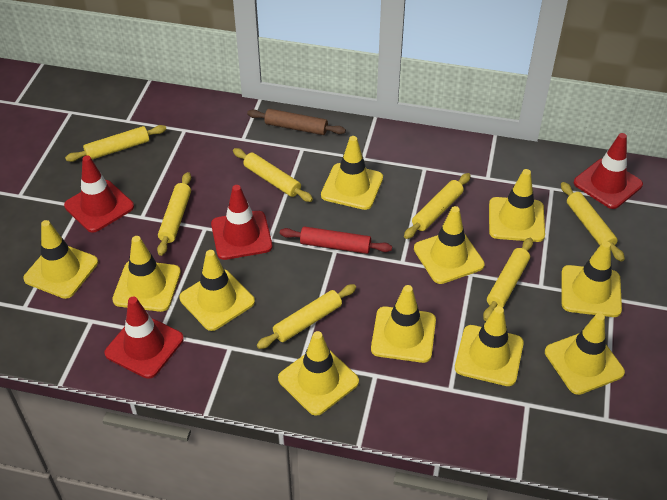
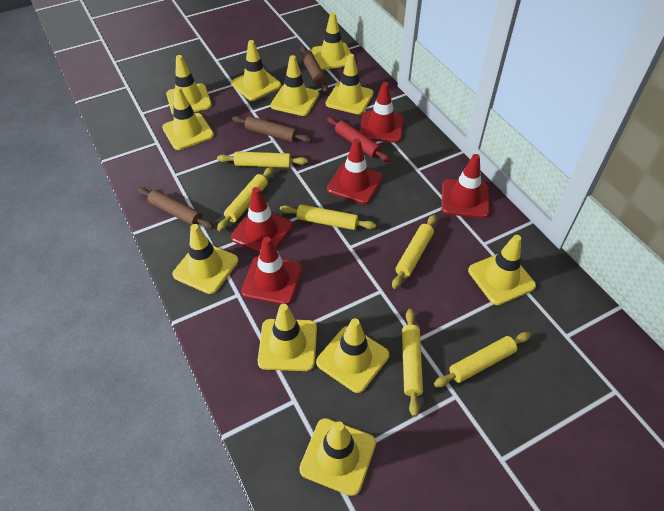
brown rolling pin: [247,109,346,135] = 1 -> [137,187,214,229] [232,116,311,142] [300,46,328,92] = 3
red traffic cone: [64,155,134,233] [104,297,184,379] [211,185,272,260] [574,133,643,209] = 4 -> [231,187,293,253] [241,237,302,305] [327,138,383,204] [360,82,404,143] [441,154,490,218] = 5
yellow rolling pin: [65,125,166,162] [157,172,191,256] [233,148,313,202] [257,284,356,349] [404,173,471,239] [483,238,533,321] [561,182,625,262] = 7 -> [217,152,308,168] [217,167,273,231] [280,205,376,230] [392,215,437,289] [402,309,423,417] [434,332,531,387] = 6

